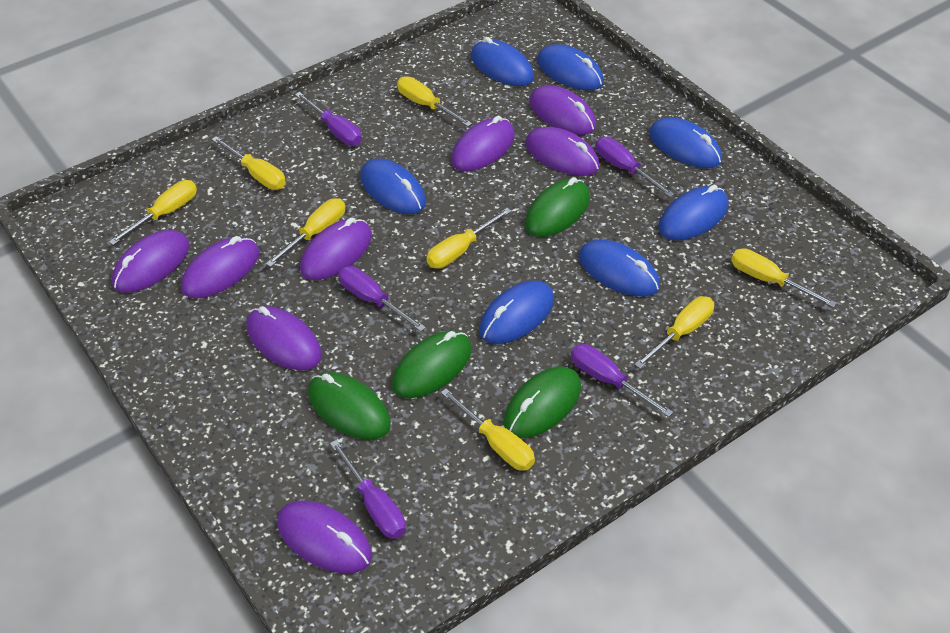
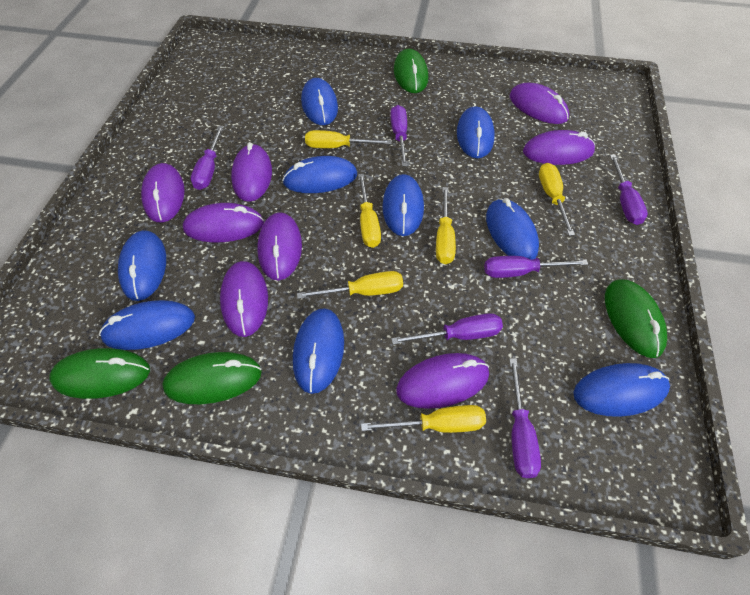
blue mouse: [360,159,426,214] [471,37,534,86] [479,280,554,344] [537,44,604,90] [579,240,660,297] [649,117,722,168] [658,185,728,240] = 7 -> [99,300,195,350] [118,230,166,301] [282,156,357,193] [293,308,344,394] [301,78,338,125] [382,174,424,236] [457,106,494,158] [486,198,539,260] [573,363,670,417] = 9
purple screwdriver: [295,92,362,146] [330,440,406,539] [338,266,426,331] [571,344,673,417] [595,137,674,197] = 5 -> [191,126,224,190] [390,105,408,166] [391,313,503,345] [484,256,588,278] [509,358,541,478] [610,155,648,225] = 6
yellow screwdriver: [109,180,197,245] [212,136,286,190] [266,198,345,267] [397,76,472,127] [426,208,512,269] [441,389,535,470] [635,296,714,369] [731,248,837,308] = 8 -> [297,271,403,299] [305,130,392,148] [358,174,381,248] [361,405,486,433] [436,187,456,264] [539,163,575,236] = 6

